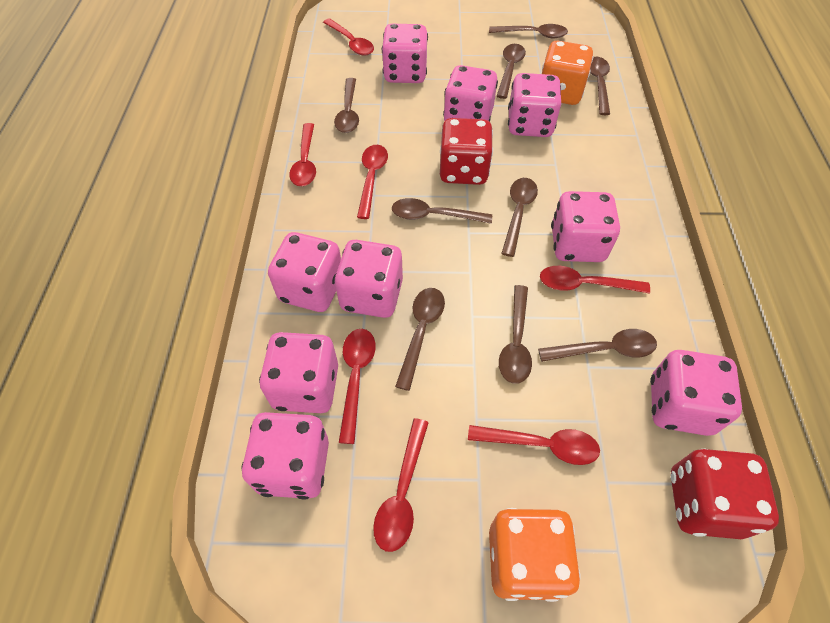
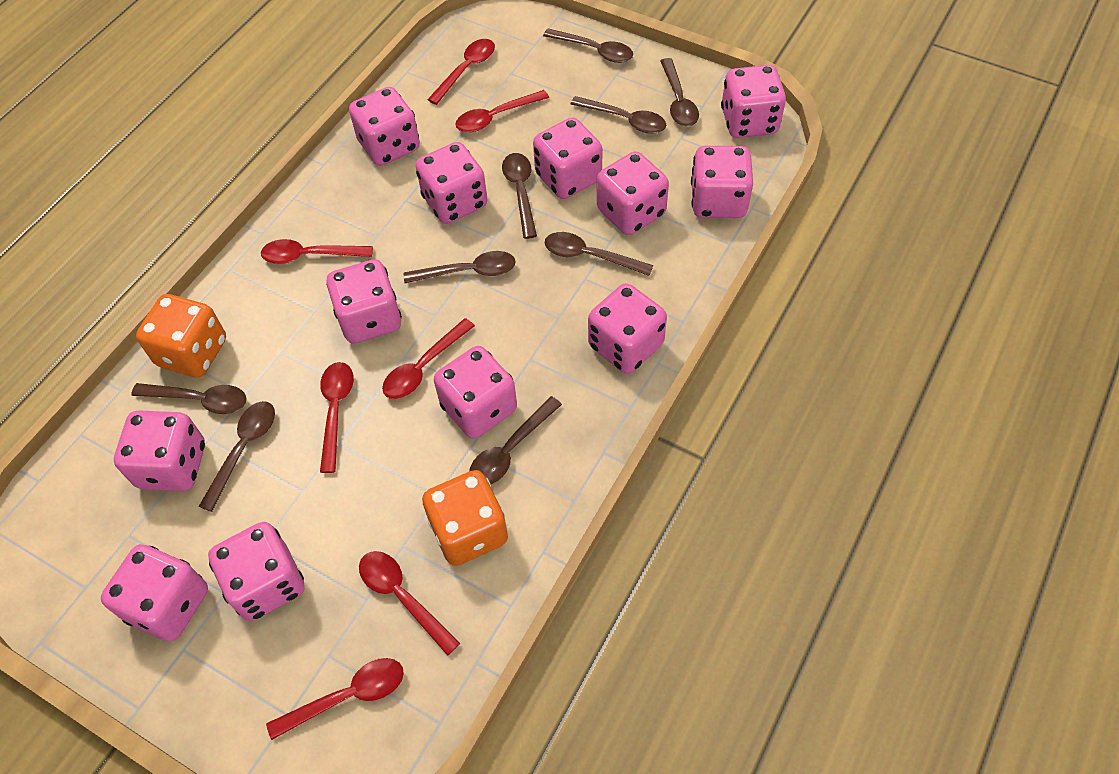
pink dice: [241,412,329,500] [259,332,338,413] [268,232,341,312] [334,240,403,318] [382,24,428,83] [443,65,498,122] [508,73,561,137] [551,191,620,262] [650,350,742,436] = 9 -> [101,544,208,641] [114,410,205,491] [208,522,305,621] [326,259,402,343] [349,87,420,166] [416,142,488,224] [434,346,517,439] [533,117,602,199] [588,283,667,374] [597,151,669,235] [691,146,753,218] [721,65,786,138] = 12
red dice: [440,118,493,185] [671,449,779,539] = 2 -> none = 0

